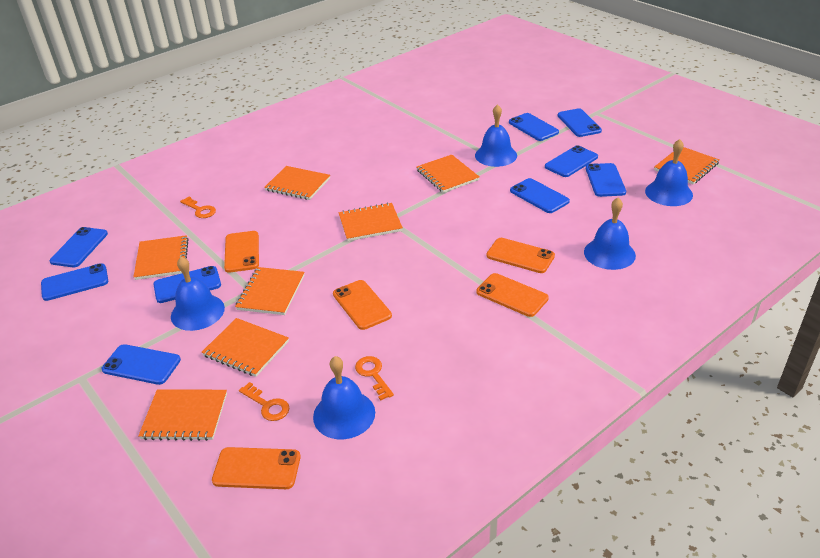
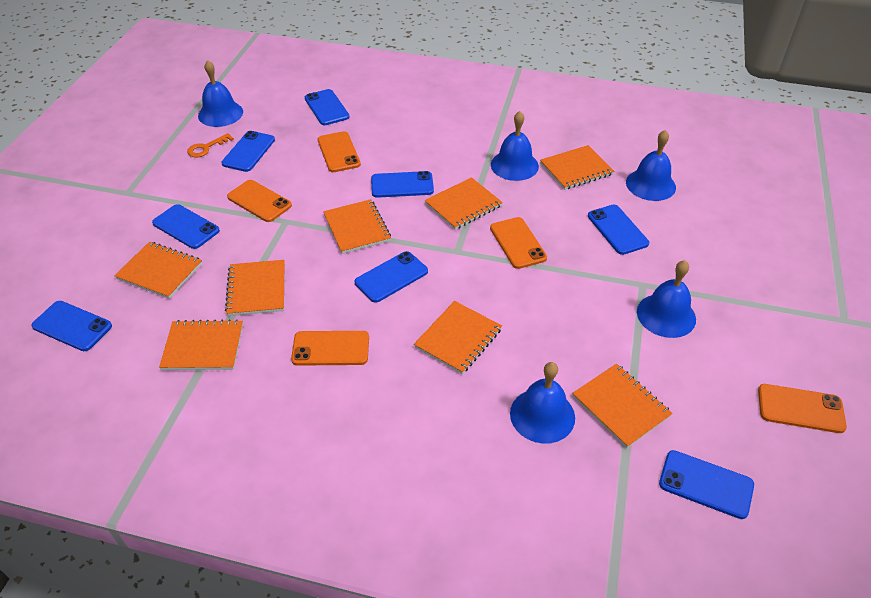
blue phone: [41,263,108,301] [49,227,108,267] [102,344,181,385] [153,266,221,303] [509,113,559,141] [510,178,570,213] [545,145,598,177] [558,108,602,137] [586,163,626,197] = 9 -> [31,301,112,351] [152,204,220,249] [221,131,275,172] [305,89,349,125] [355,251,428,303] [371,171,434,198] [588,205,649,255] [659,450,754,519] = 8
orange key: [180,197,216,218] [239,382,290,421] [355,356,394,401] = 3 -> [187,133,234,158] = 1

